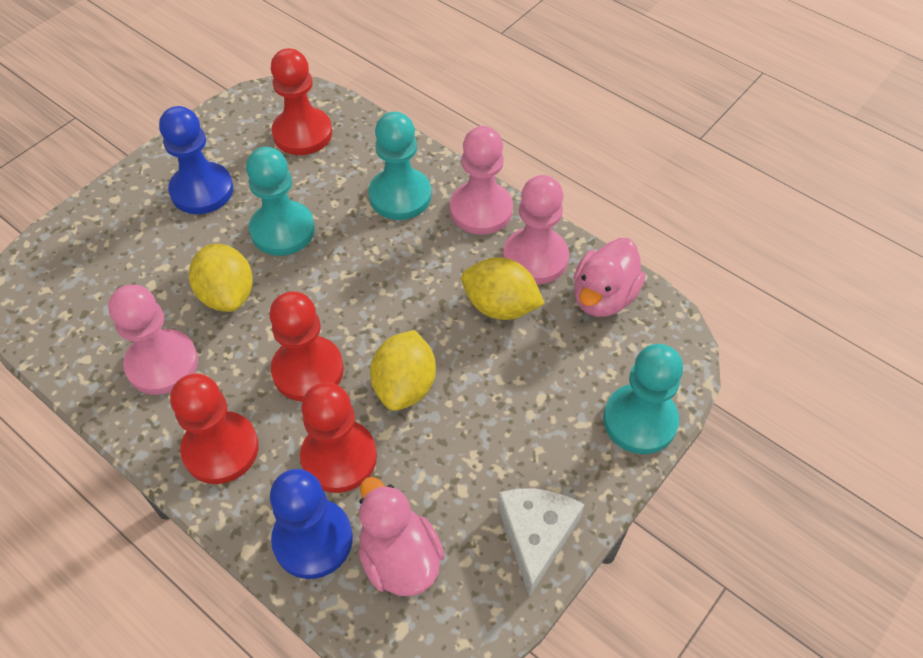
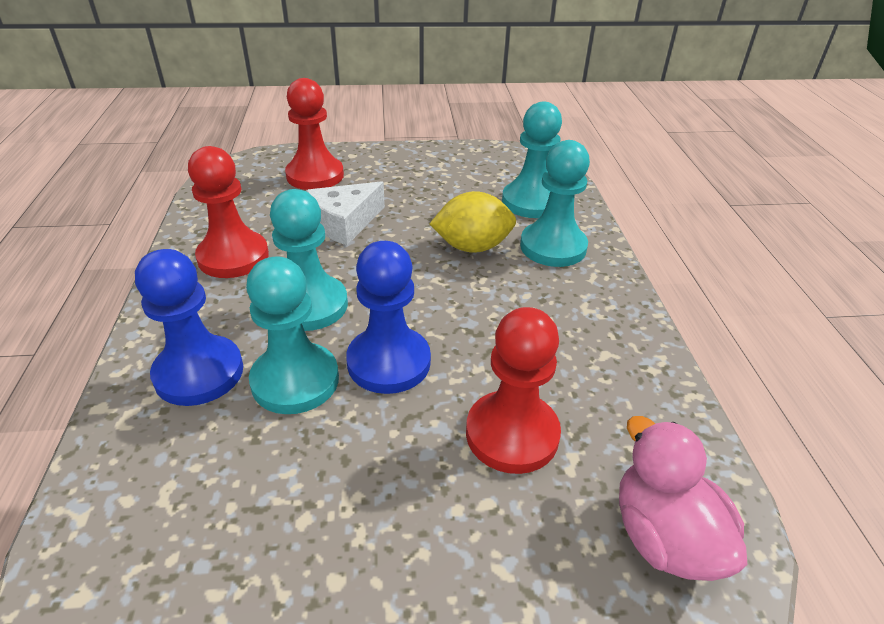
pink duck: [358,477,445,596] [574,238,645,317] = 2 -> [619,416,748,581] = 1
pink pawn: [108,285,198,395] [450,126,513,235] [503,175,569,285] = 3 -> none = 0
red pawn: [170,373,259,484] [270,292,344,402] [271,48,332,155] [300,382,377,493] = 4 -> [188,146,269,278] [285,78,344,190] [466,307,561,474] = 3
turquoise pawn: [246,147,315,256] [369,112,431,220] [603,344,683,454] = 3 -> [246,257,339,414] [270,189,348,331] [502,101,562,218] [520,140,590,267] = 4
yellow lemon: [189,244,253,312] [370,330,436,411] [461,257,545,320] = 3 -> [429,191,516,253] = 1

